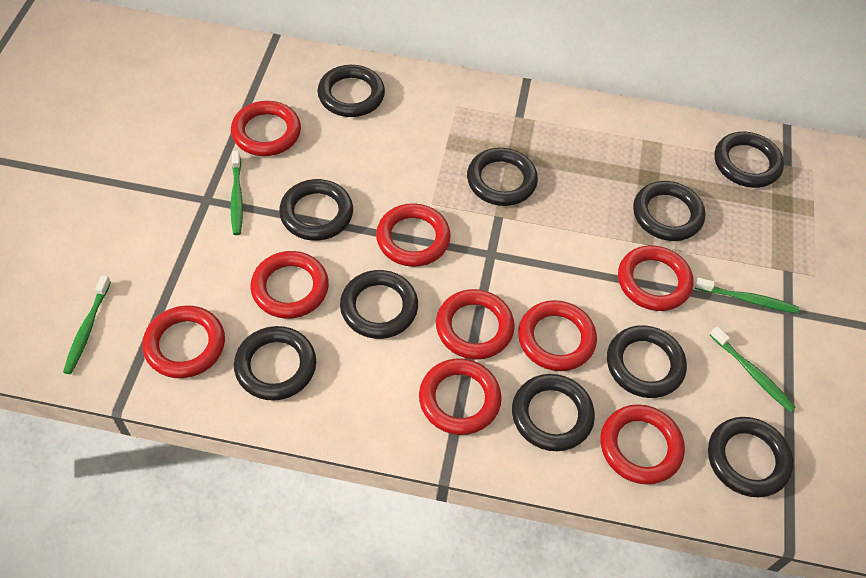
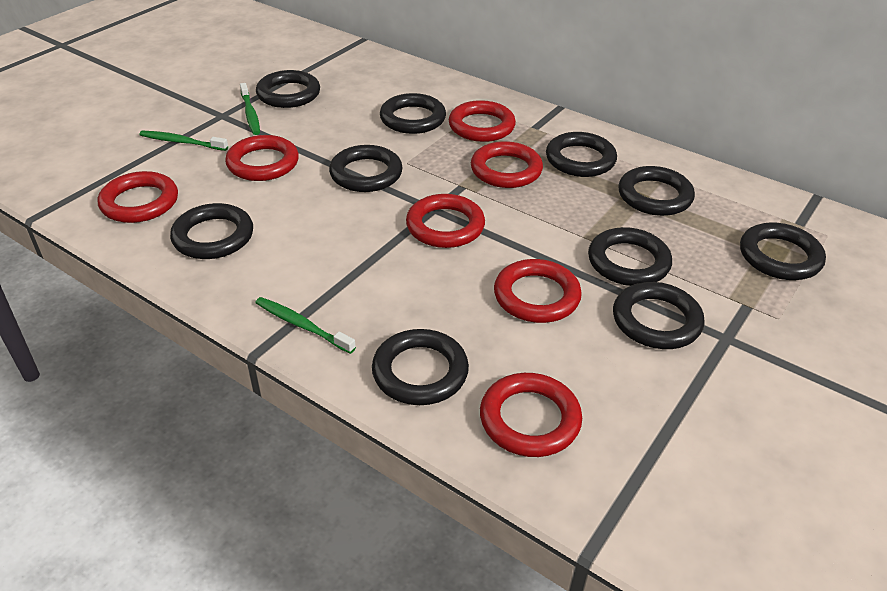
green toothbrush: [63,275,111,374] [231,151,243,235] [695,278,799,314] [710,326,796,412] = 4 -> [139,131,228,151] [240,83,260,135] [255,297,356,354] = 3
red ring: [142,305,225,378] [231,101,301,156] [250,251,329,319] [376,203,451,267] [419,358,502,435] [436,289,515,359] [518,300,597,371] [601,404,685,485] [618,245,694,311] = 9 -> [98,171,178,223] [225,135,299,181] [406,194,485,248] [449,100,516,142] [471,141,543,188] [480,373,582,457] [494,259,582,323] = 7

